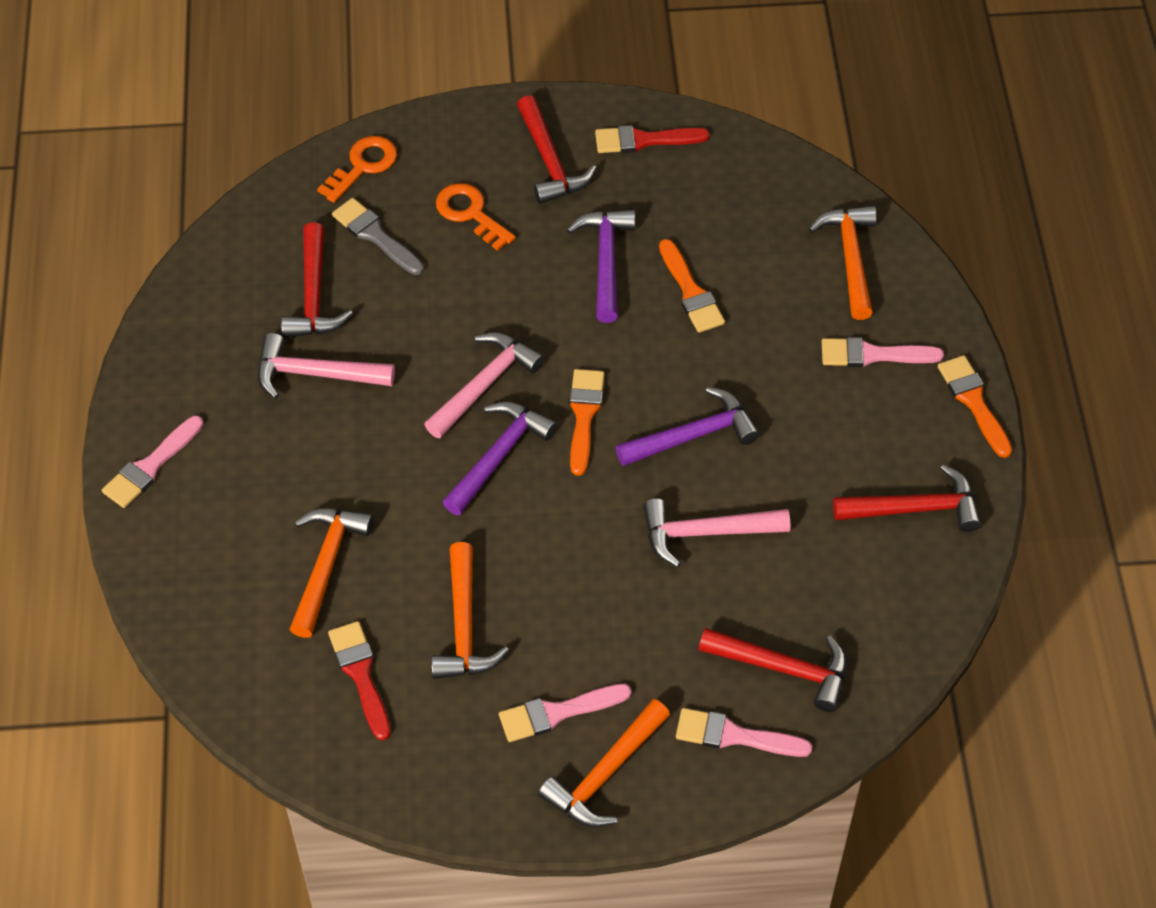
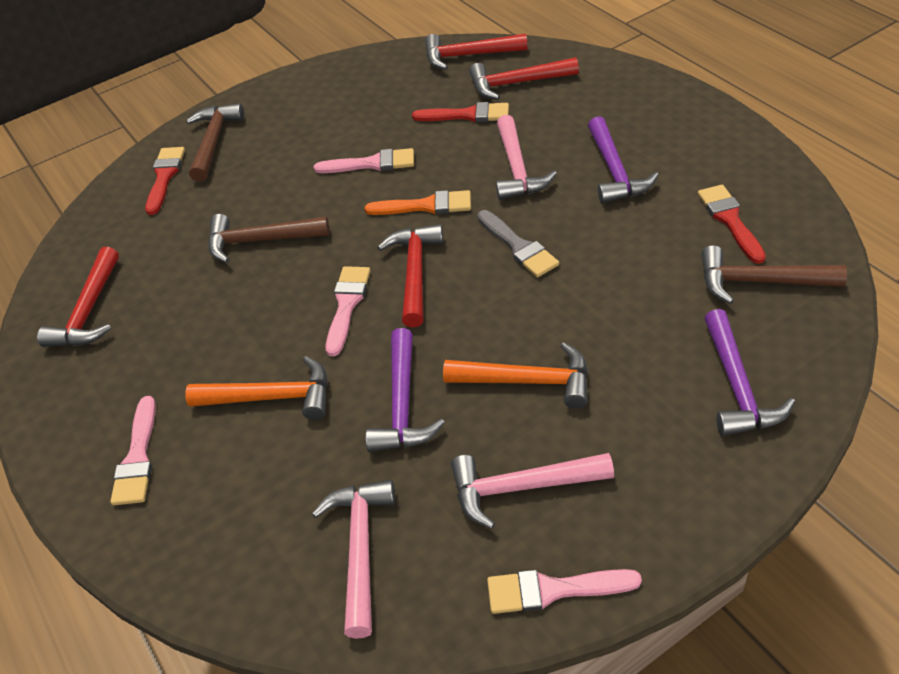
brown hammer: none = 0 -> [186,103,244,182] [208,214,329,263] [701,245,847,304] = 3
orange brush: [569,369,604,476] [659,239,725,333] [938,355,1012,458] = 3 -> [365,190,471,215] = 1
orange hammer: [290,508,373,638] [431,542,509,679] [538,699,670,827] [809,206,877,320] = 4 -> [185,356,328,420] [443,342,588,409] = 2
orange key: [317,136,397,203] [436,183,516,251] = 2 -> none = 0
red brush: [328,621,391,740] [595,125,709,153] = 2 -> [145,147,185,215] [412,102,509,122] [698,185,766,264] = 3

